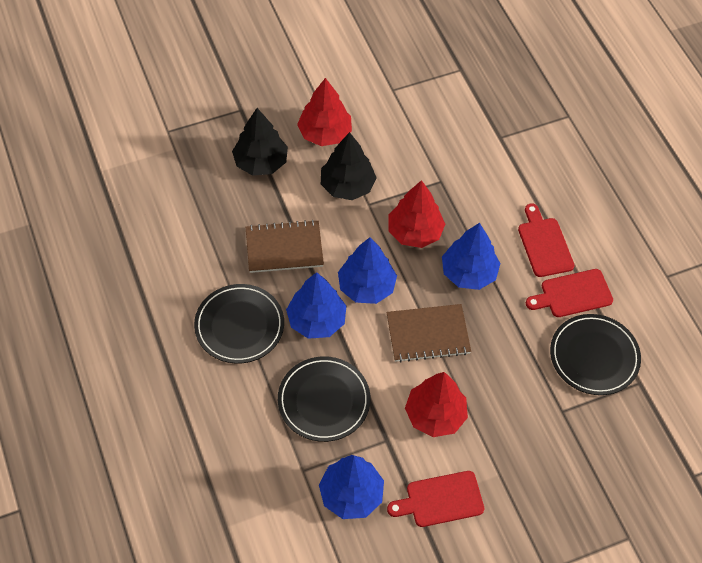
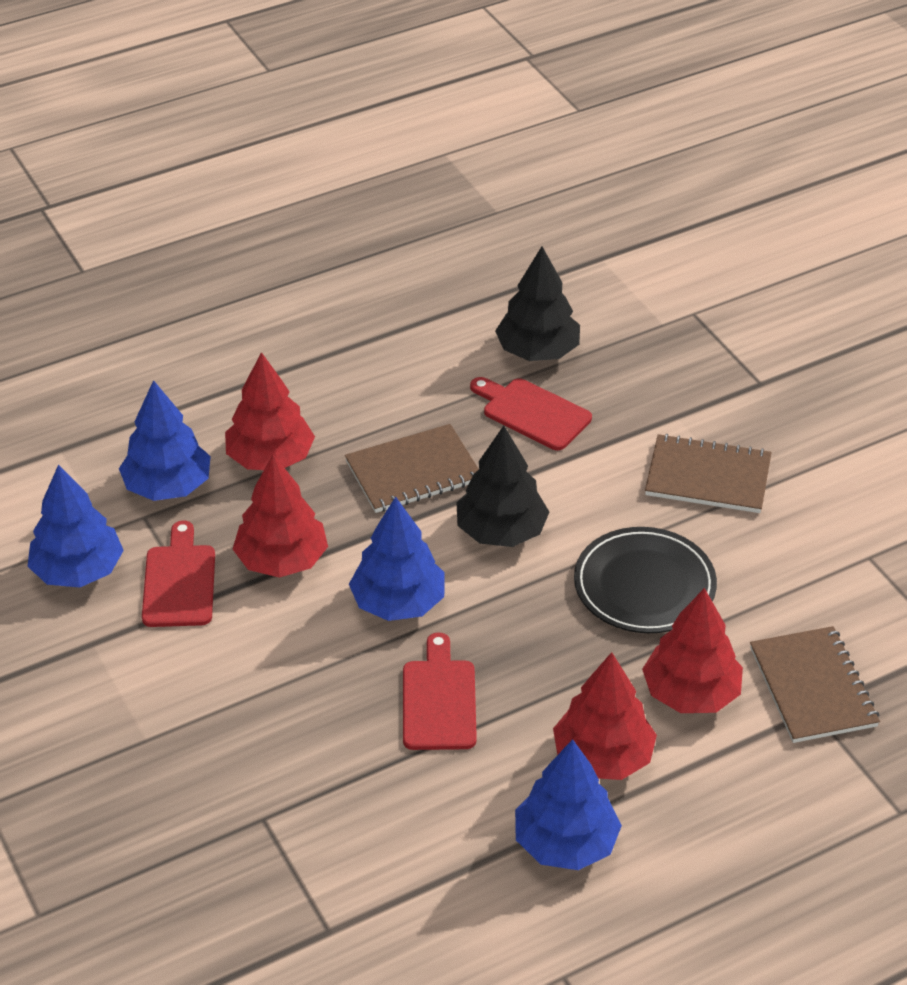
black plate: [194,284,284,364] [278,356,371,442] [550,314,641,395] = 3 -> [574,527,717,633] = 1
brown notebook: [246,220,324,273] [386,304,471,362] = 2 -> [345,424,479,513] [645,434,772,513] [750,626,880,743] = 3
red tree: [297,78,352,146] [388,180,445,248] [405,372,468,437] = 3 -> [225,352,315,470] [233,455,328,578] [553,652,657,780] [642,588,743,713] = 4

